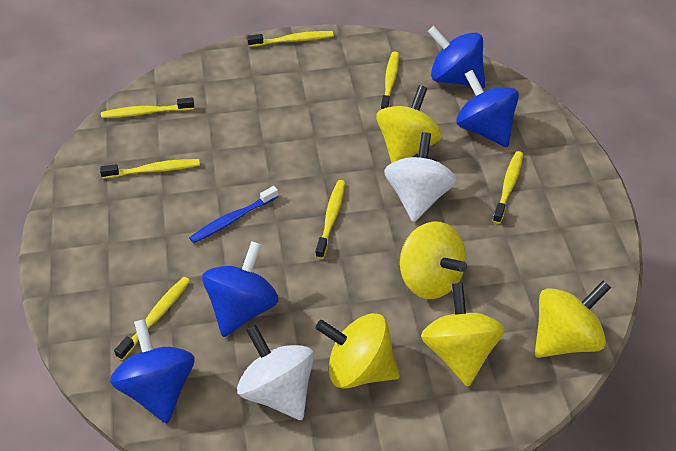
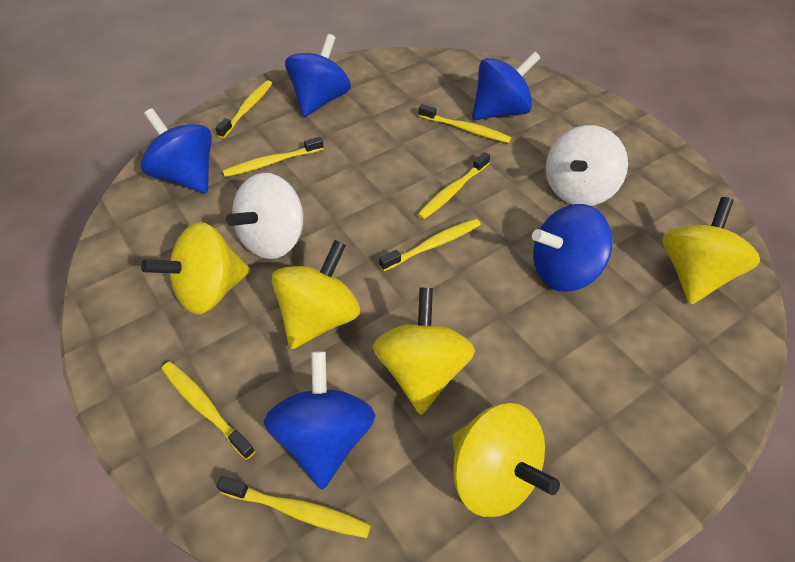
blue spinning top: [110,319,195,423] [202,241,278,337] [428,26,485,88] [456,70,519,147] = 4 -> [141,108,212,193] [264,351,376,490] [285,34,351,117] [472,51,540,120] [532,204,612,292] = 5
blue toothbrush: [189,186,278,243] = 1 -> none = 0

